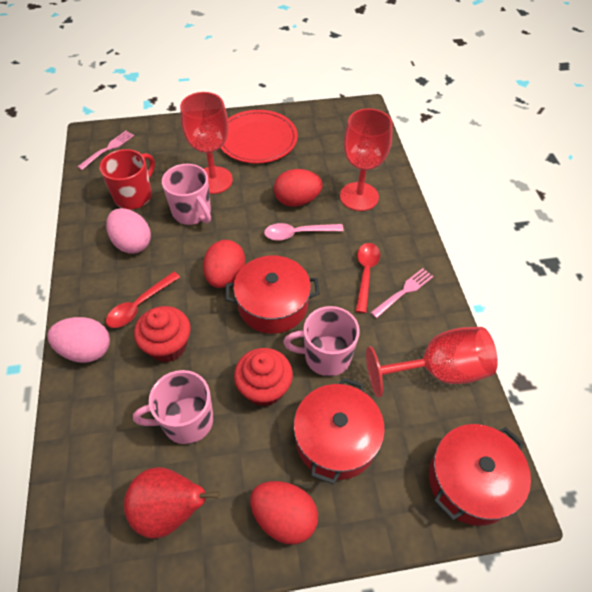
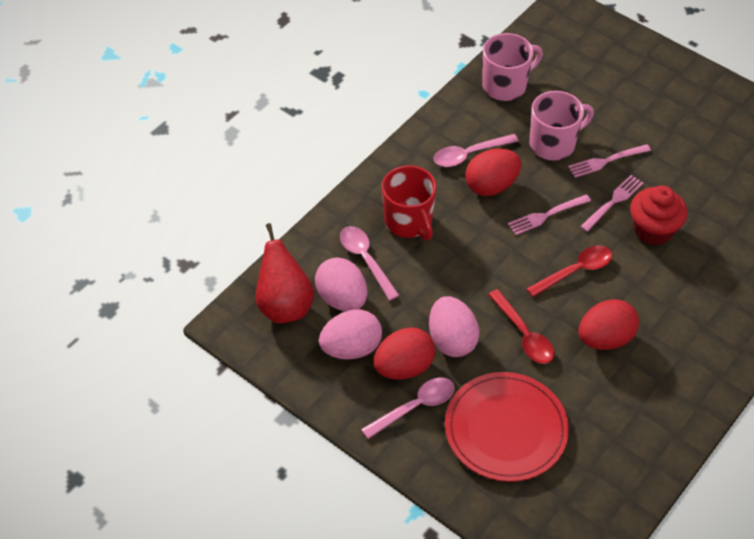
pink egg: [47,317,110,363] [106,208,151,254] = 2 -> [315,257,367,311] [319,309,382,360] [429,296,480,357] = 3
pink fork: [77,131,134,170] [370,268,433,318] = 2 -> [508,194,591,235] [568,144,651,178] [580,175,643,232] = 3
pink mug: [133,370,213,444] [162,164,211,225] [283,306,360,376] = 3 -> [482,33,543,101] [529,91,594,161] = 2
pink spoon: [264,223,344,241] = 1 -> [340,226,400,301] [361,377,454,439] [433,134,519,167] = 3
red cupcake: [134,306,191,362] [234,348,293,407] = 2 -> [630,185,687,245] = 1
red goblet: [180,92,233,194] [340,108,393,211] [366,327,498,397] = 3 -> none = 0
red pot: [225,255,320,334] [294,378,385,485] [429,424,531,526] = 3 -> none = 0

